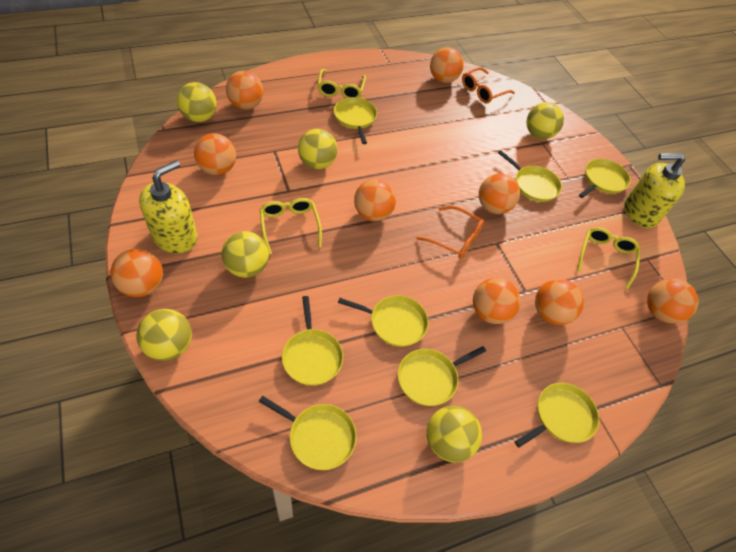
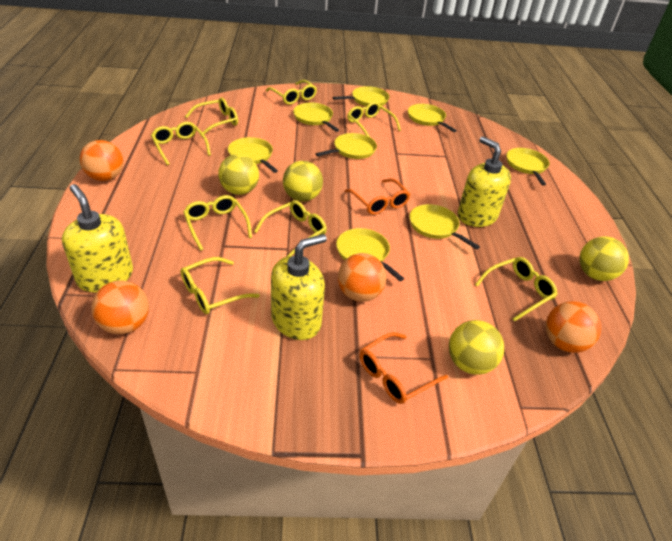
orange ball: [110,249,163,297] [194,133,236,175] [226,71,263,109] [354,179,396,221] [430,47,464,83] [473,277,521,324] [479,173,520,214] [535,279,584,325] [647,278,699,323] = 9 -> [80,140,123,181] [91,280,149,334] [338,253,387,302] [546,301,601,353] = 4
yellow ball: [137,309,192,361] [177,82,217,122] [222,231,269,278] [298,129,337,169] [427,405,482,463] [526,102,564,139] = 6 -> [218,154,259,195] [283,161,323,201] [449,320,504,375] [579,236,629,281] = 4
yellow glasses: [260,198,322,254] [318,69,366,98] [577,227,640,289] = 3 -> [151,122,211,165] [181,257,260,314] [183,195,252,251] [185,98,238,135] [254,200,327,257] [266,80,317,105] [347,102,401,137] [475,257,558,322] = 8
yellow soap dispenser: [139,160,198,253] [624,153,685,228] = 2 -> [62,184,133,292] [271,234,327,340] [457,136,511,227] = 3

